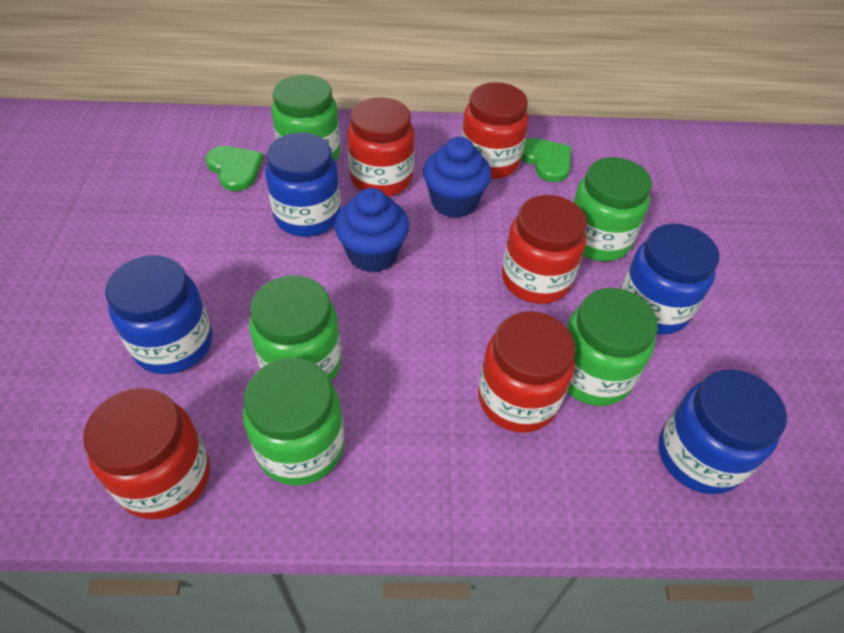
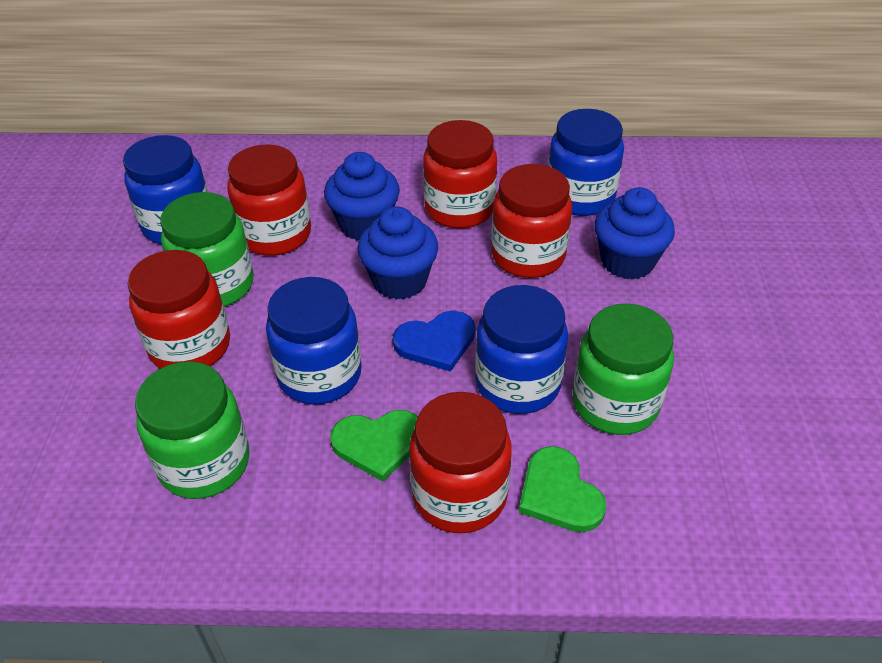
blue cupcake: [335,188,409,273] [423,137,492,218] = 2 -> [324,152,400,240] [358,206,439,300] [595,187,675,280] = 3
blue heart: none = 0 -> [393,311,475,372] = 1
green jar: [243,358,344,486] [249,275,342,382] [271,75,340,162] [566,288,658,406] [573,157,652,261] = 5 -> [135,361,250,499] [160,192,254,307] [573,303,674,435] = 3

